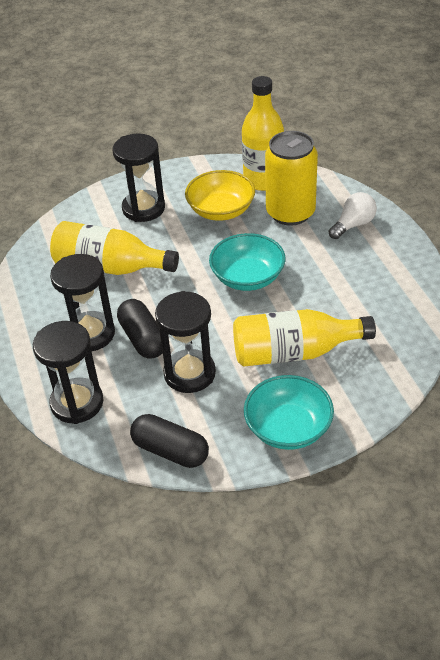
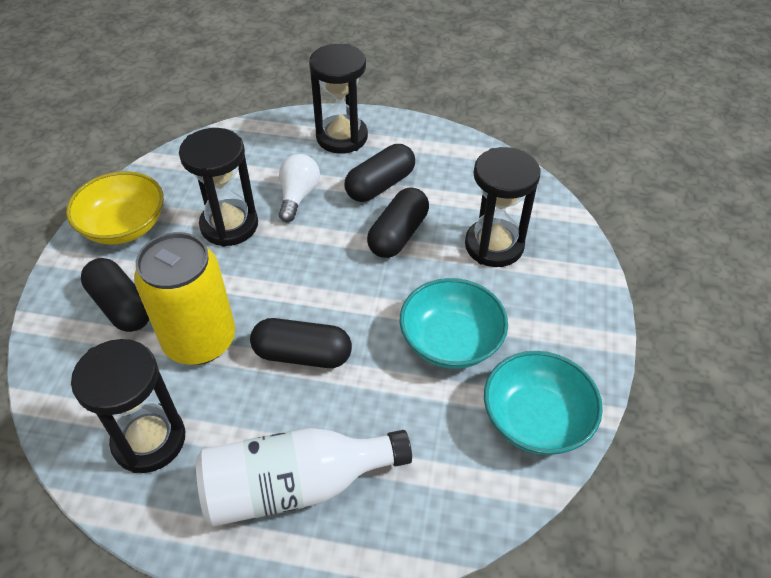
black capsule: [117,299,163,359] [130,414,209,468] = 2 -> [81,258,149,332] [250,318,352,368] [344,144,415,202] [367,187,429,258] = 4
white bottle: none = 0 -> [196,428,412,527] = 1
yellow bottle: [50,221,179,275] [233,309,376,367] [242,76,284,191] = 3 -> none = 0

